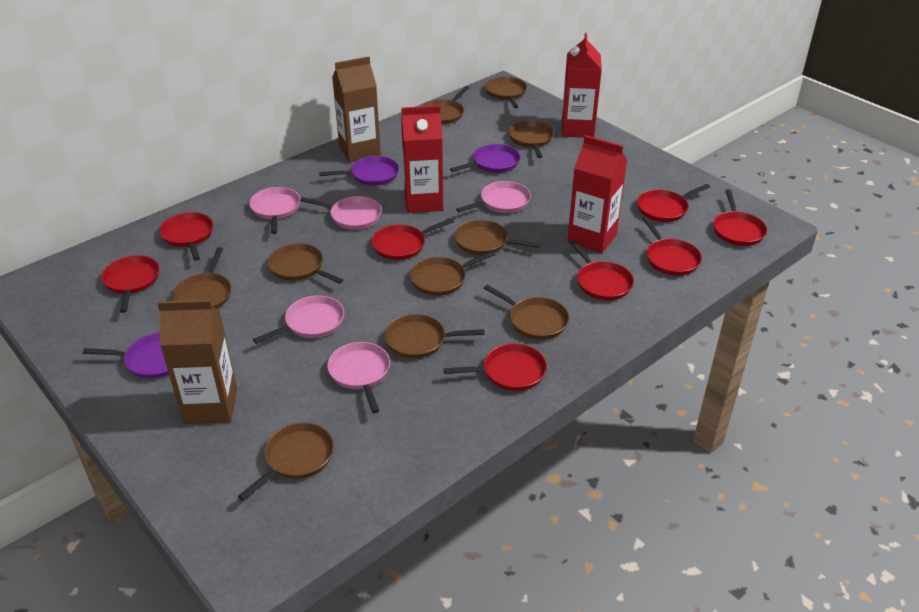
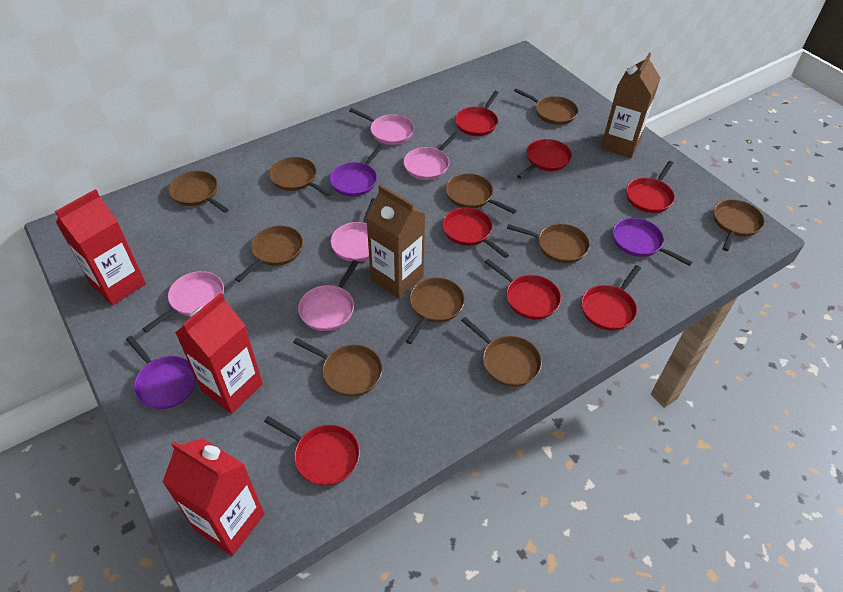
red pan: [101,255,159,313] [159,212,213,261] [372,218,454,260] [444,343,547,391] [569,240,634,301] [637,184,710,222] [642,217,702,276] [713,189,767,246] = 8 -> [264,416,360,486] [442,207,509,258] [455,91,499,136] [485,259,561,319] [517,139,572,179] [581,265,641,331] [626,161,675,213] = 7

